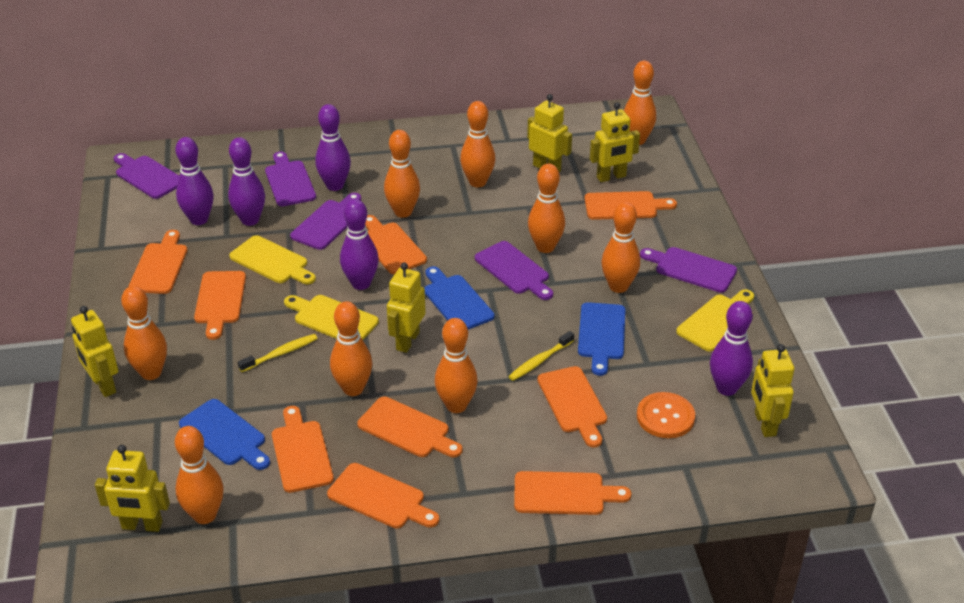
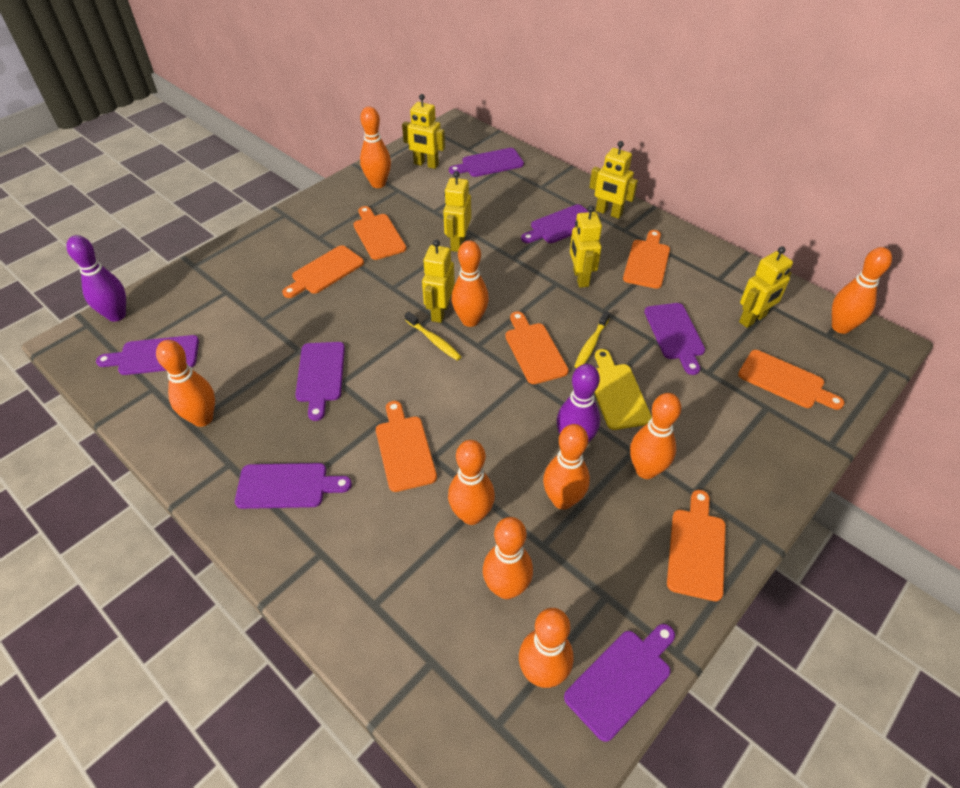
blue cutting board: [179,399,270,470] [424,266,494,330] [578,302,626,376] = 3 -> none = 0
orange button: [637,392,695,438] = 1 -> none = 0
orange cutting board: [129,230,188,294] [194,271,246,340] [272,406,334,493] [327,463,439,529] [357,397,463,457] [365,215,427,274] [514,471,631,515] [537,366,607,448] [585,191,677,220] = 9 -> [282,245,364,298] [353,206,406,260] [376,401,437,492] [505,311,569,384] [623,230,670,289] [667,490,726,601] [738,350,845,410] = 7
purple bowling pin: [175,137,214,225] [228,137,265,226] [315,104,351,191] [340,199,379,290] [710,301,753,396] = 5 -> [66,235,126,322] [557,364,600,443] = 2
purple cutting board: [114,153,179,199] [265,151,316,206] [290,193,361,250] [475,241,553,300] [640,247,737,293] = 5 -> [96,335,199,375] [235,463,352,509] [295,342,345,421] [449,148,524,177] [521,204,589,243] [564,624,675,742] [644,303,705,375] = 7
yellow cutting board: [229,235,316,284] [284,295,379,340] [676,289,754,352] = 3 -> [594,349,652,430] = 1

